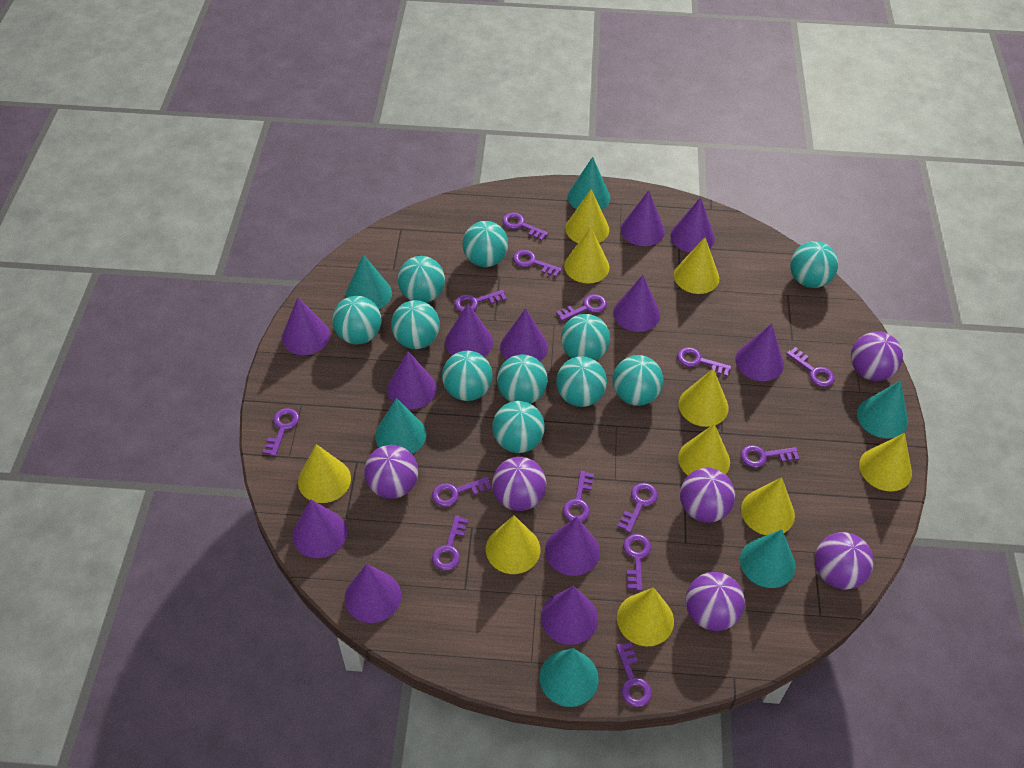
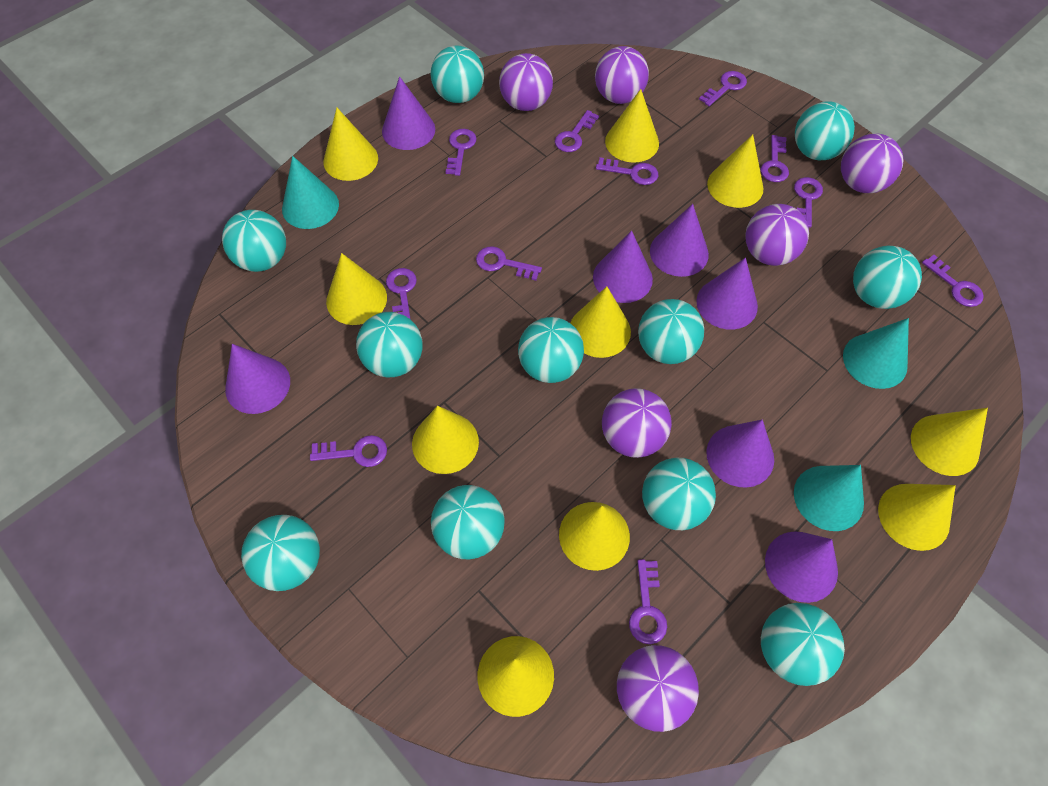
purple cone: [282,297,330,355] [292,499,347,558] [345,564,401,623] [387,351,437,409] [445,304,493,357] [500,308,548,361] [541,586,598,645] [545,517,600,576] [613,275,660,332] [621,191,665,246] [670,197,715,253] [735,324,784,381] = 12 -> [225,344,290,414] [382,76,435,150] [593,230,653,303] [650,204,709,277] [696,258,758,330] [706,420,774,488] [765,531,838,603] = 7
purple key: [263,408,299,456] [432,477,492,507] [432,515,469,570] [454,290,507,312] [502,212,548,241] [513,250,562,277] [556,294,607,321] [563,471,594,522] [616,642,652,707] [618,483,658,533] [623,534,651,591] [677,347,732,376] [740,445,800,467] [786,347,835,387] = 14 -> [310,435,387,467] [386,268,417,319] [446,129,477,176] [476,246,542,281] [555,110,599,152] [596,157,658,185] [629,559,667,644] [699,71,747,106] [761,135,789,182] [794,177,823,228] [922,255,984,307] = 11
turquoise cone: [345,254,392,309] [375,398,426,454] [540,648,599,707] [567,157,610,210] [740,529,796,588] [857,380,908,439] = 6 -> [282,156,339,229] [794,465,864,531] [843,318,909,389] = 3

